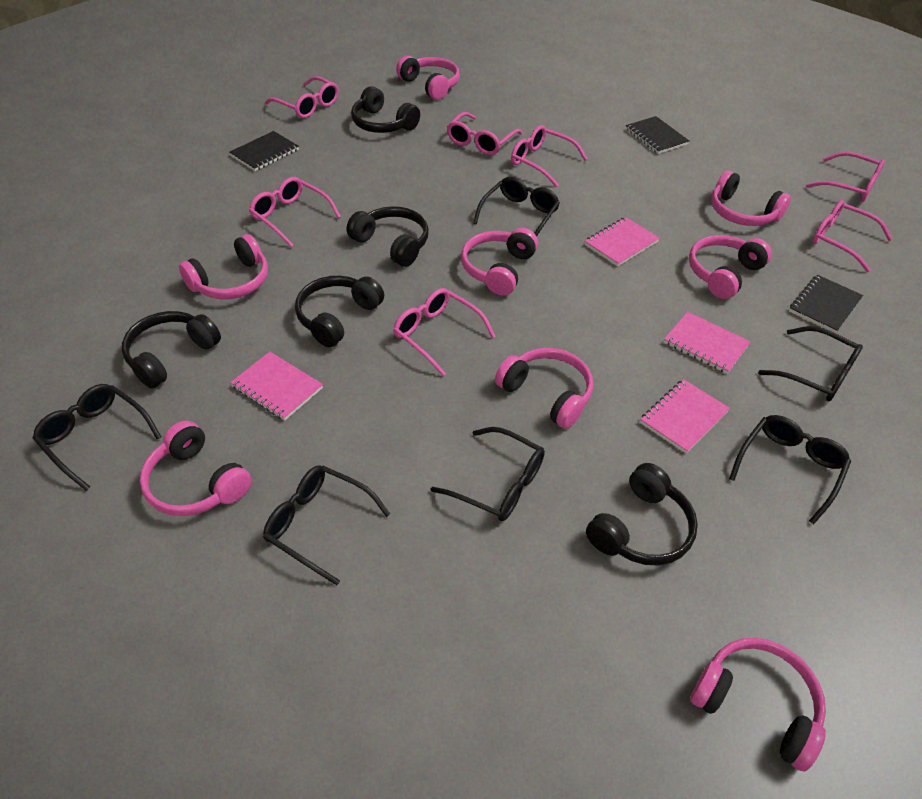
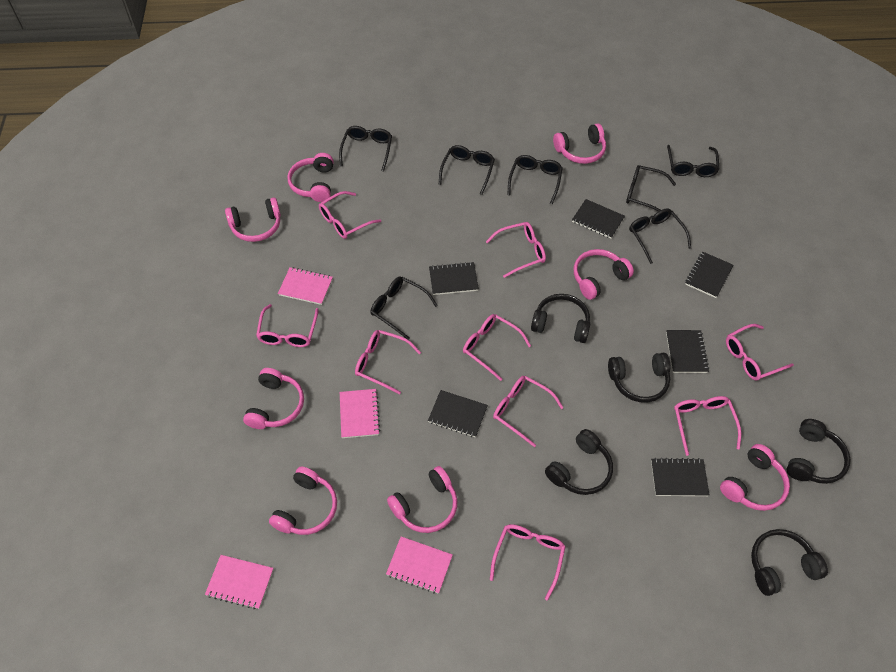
black glasses: [33,384,161,491] [263,465,390,585] [430,427,545,521] [473,177,560,236] [729,415,851,524] [758,326,863,401] = 6 -> [339,126,392,171] [371,276,438,340] [439,145,495,195] [507,155,563,204] [626,165,676,212] [629,209,691,264] [667,145,719,177] = 7
black notebook: [229,131,299,171] [626,116,689,154] [789,275,863,333] = 3 -> [428,390,488,438] [429,262,479,295] [572,199,625,239] [651,458,709,496] [666,330,709,373] [685,252,733,298] = 6
pink glasses: [249,177,341,247] [265,76,339,118] [393,288,496,376] [447,112,522,155] [511,125,588,187] [806,152,885,202] [812,200,893,272] = 7 -> [256,304,319,347] [319,191,381,239] [355,330,421,395] [463,314,531,381] [486,222,546,278] [490,524,566,600] [493,376,564,447] [674,396,741,456] [726,324,794,381] = 9

